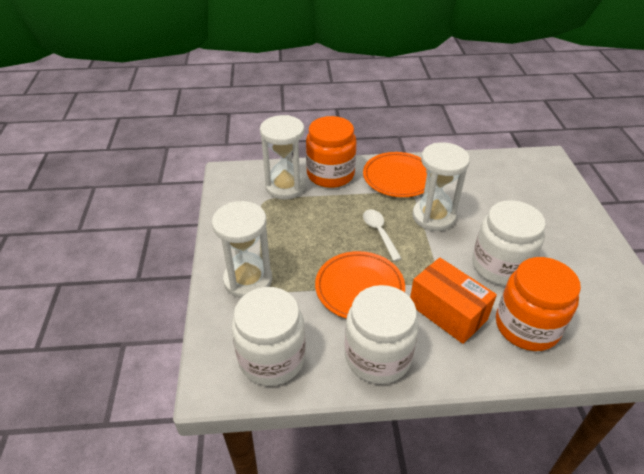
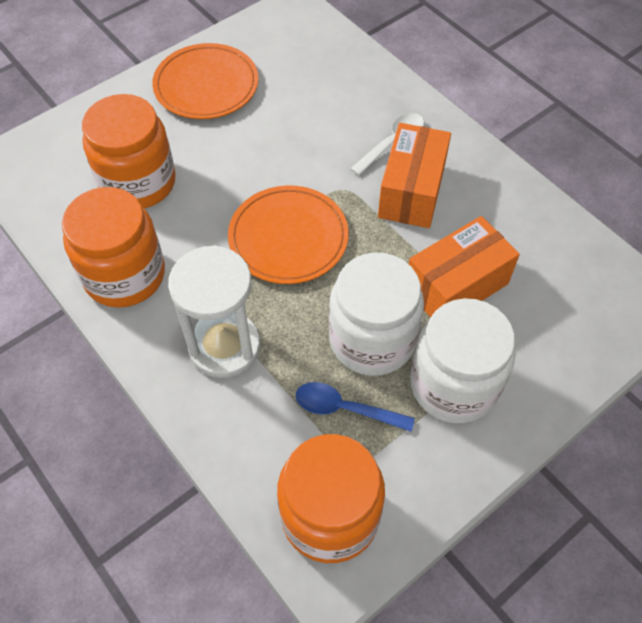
blue spoon: none = 0 -> [296,382,415,432] = 1
orange box: [410,258,497,344] = 1 -> [378,123,451,228] [409,216,520,318] = 2
orange jar: [306,116,357,188] [496,257,581,351] = 2 -> [62,187,165,308] [82,94,176,209] [277,434,385,563] = 3
white hourglass: [212,201,272,298] [260,115,306,200] [412,142,470,231] = 3 -> [168,245,260,378] = 1
white jar: [232,287,306,386] [345,285,419,384] [472,200,546,286] = 3 -> [329,252,424,376] [410,298,516,423] = 2

